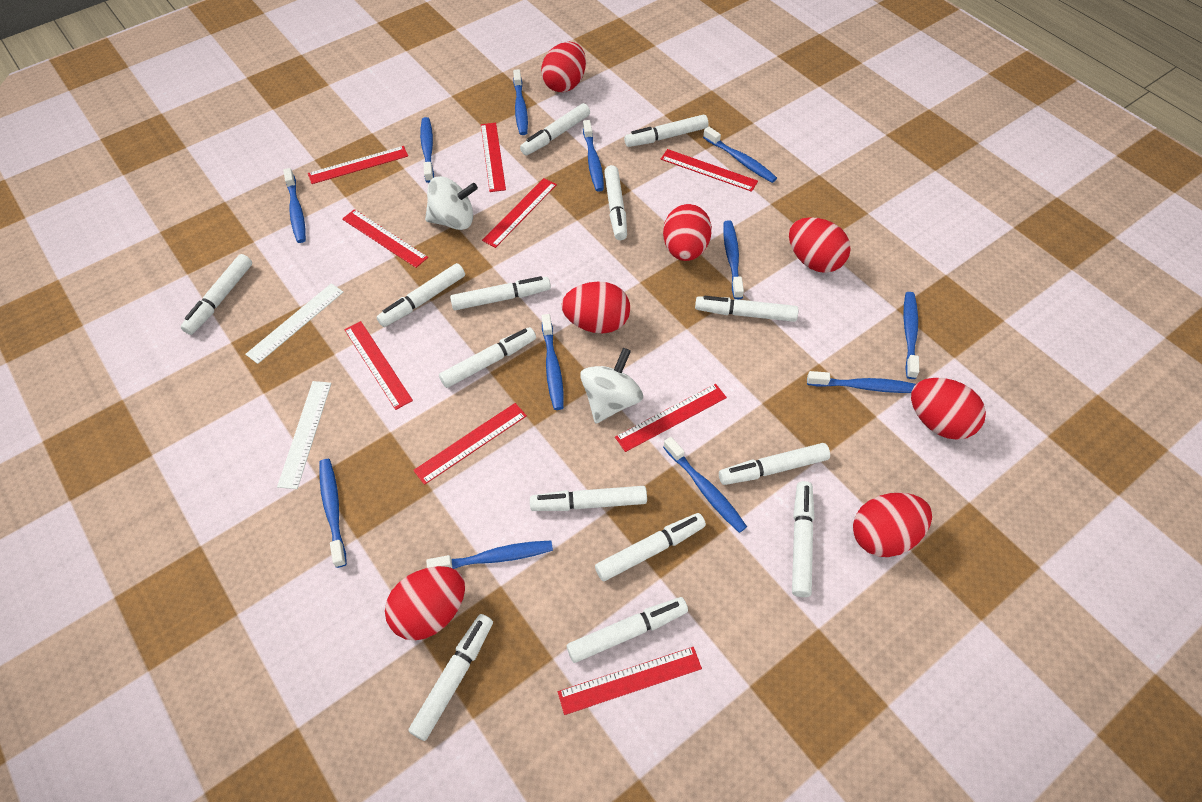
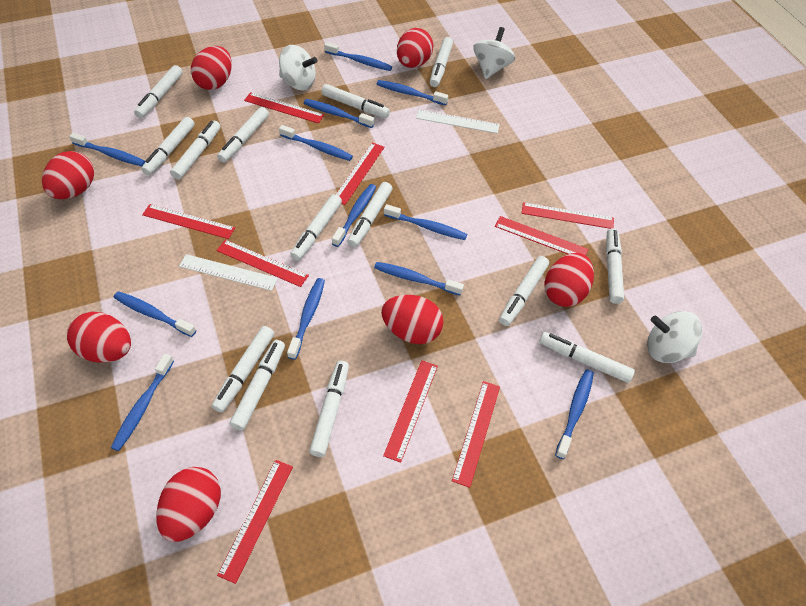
white spinning top: [425,176,478,230] [580,348,643,423] = 2 -> [279,45,317,91] [473,27,515,79] [647,311,703,363] = 3

